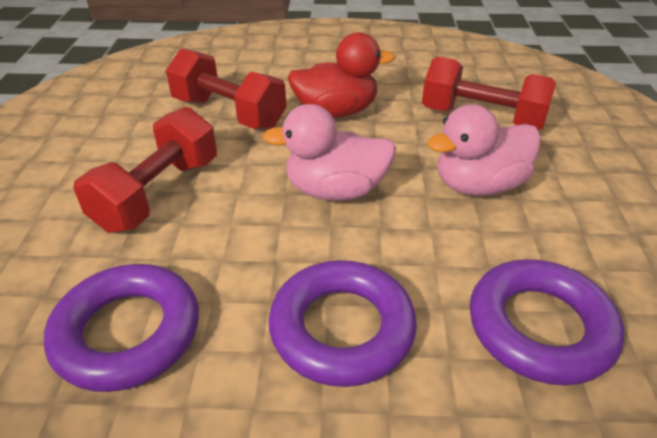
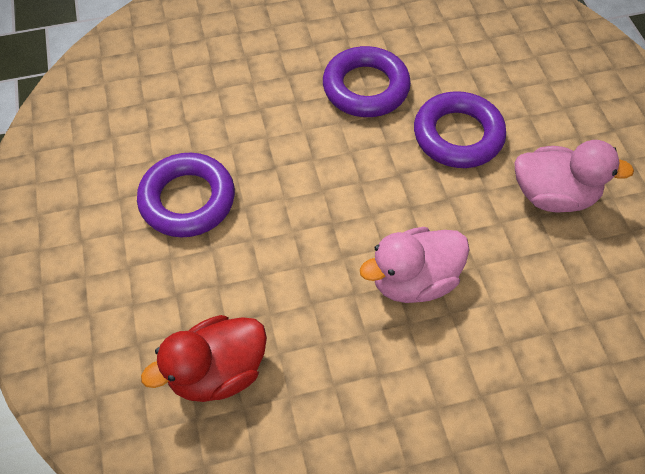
red dumbbell: [73,107,217,233] [166,48,286,129] [422,57,556,130] = 3 -> none = 0

